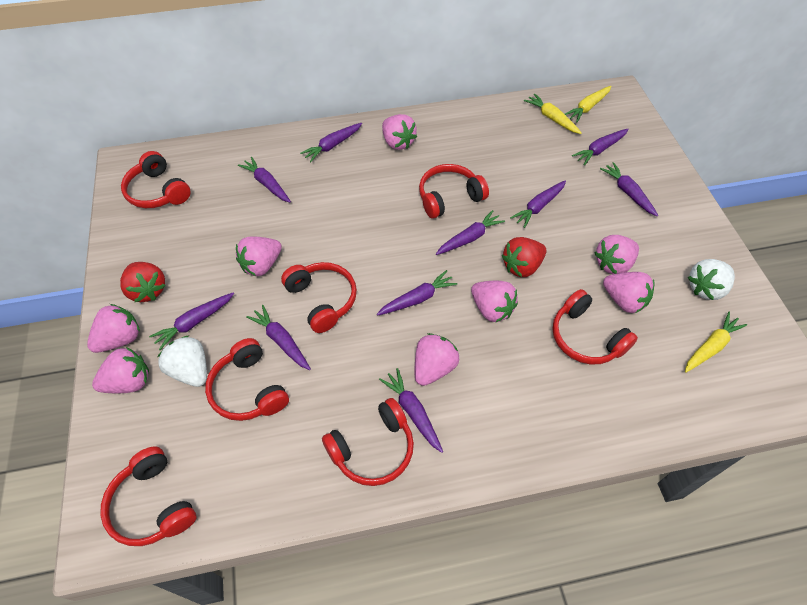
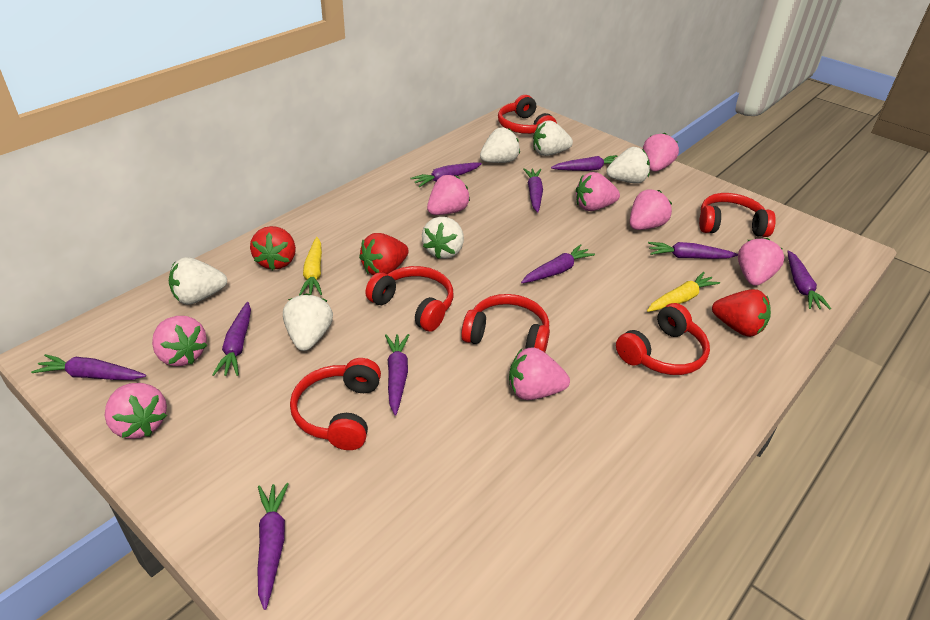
red headphones: [100,446,197,546] [121,151,191,208] [205,338,289,421] [281,262,357,333] [322,398,414,486] [419,164,489,219] [552,289,638,364] = 7 -> [290,358,381,450] [365,266,453,331] [461,294,550,352] [498,95,557,134] [616,303,710,375] [699,193,776,237] = 6
red strawberry: [120,262,166,302] [502,237,547,277] = 2 -> [250,226,296,270] [359,233,409,275] [712,289,771,337] = 3
white strawberry: [158,336,207,387] [688,259,735,300] = 2 -> [169,257,227,305] [283,293,333,351] [422,217,464,259] [480,127,520,163] [533,120,573,156] [606,147,650,184] = 6
yellow carrot: [524,94,582,134] [565,86,612,122] [685,312,747,373] = 3 -> [299,237,322,296] [647,272,720,312] = 2

